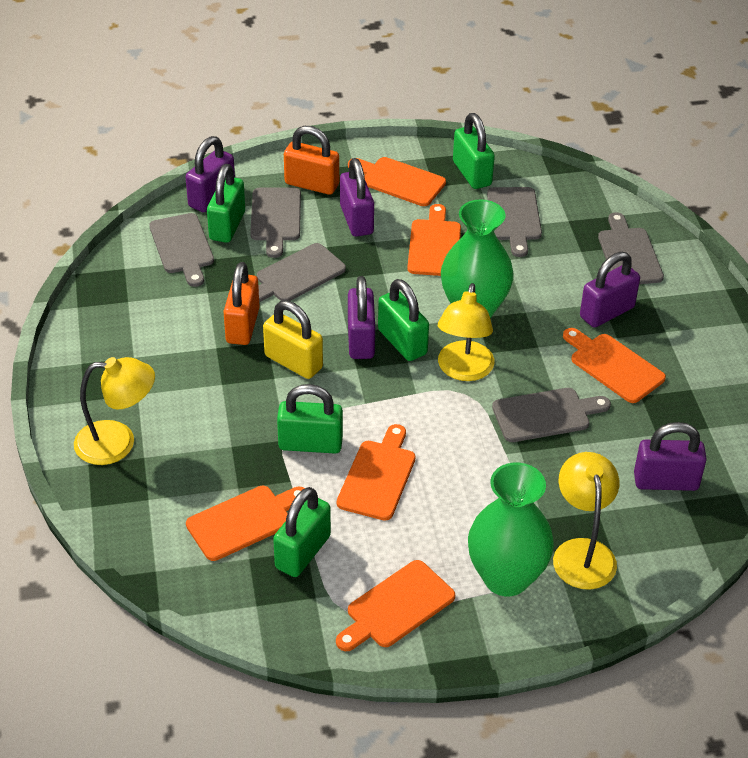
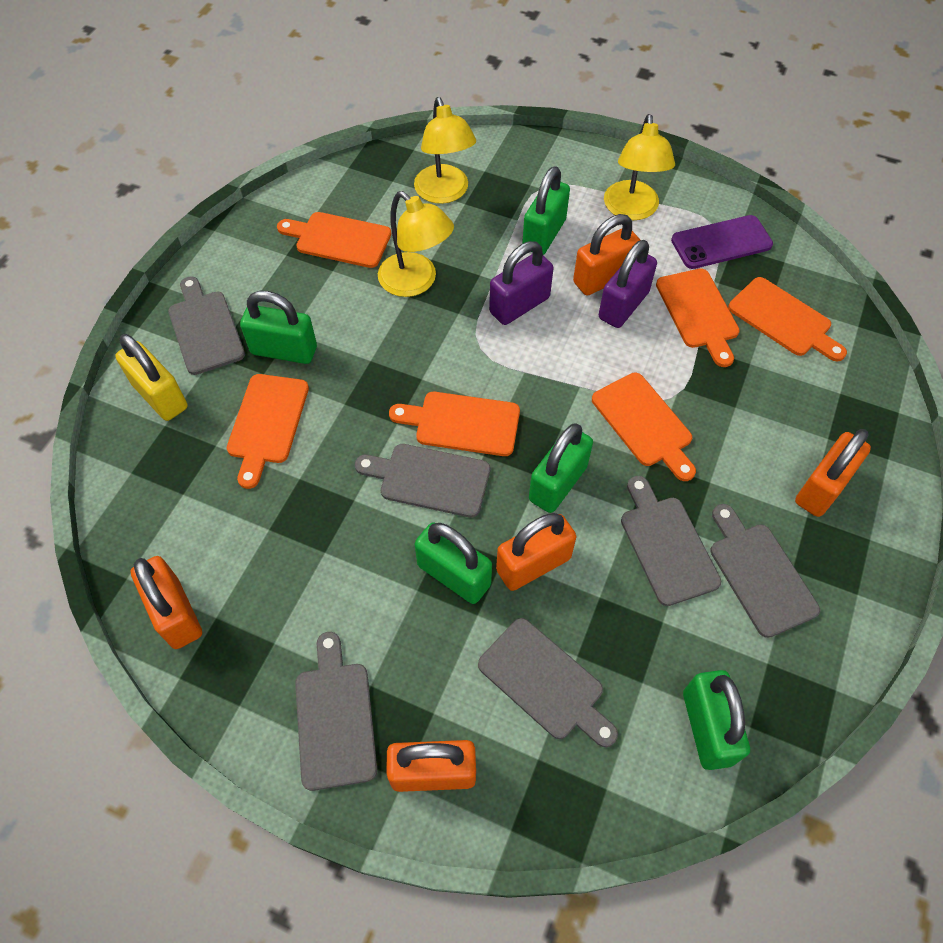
green vase: [441,199,514,318] [468,462,554,596] = 2 -> none = 0
orange padlock: [223,262,260,345] [284,126,339,195] = 2 -> [131,556,202,649] [387,740,476,792] [496,513,576,591] [573,214,640,296] [795,429,871,517] = 5
purple padlock: [186,136,235,212] [340,158,374,237] [348,276,375,359] [580,252,640,328] [634,422,707,491] = 5 -> [489,241,554,325] [599,240,657,328] = 2
purple phone: none = 0 -> [671,215,773,269] = 1

